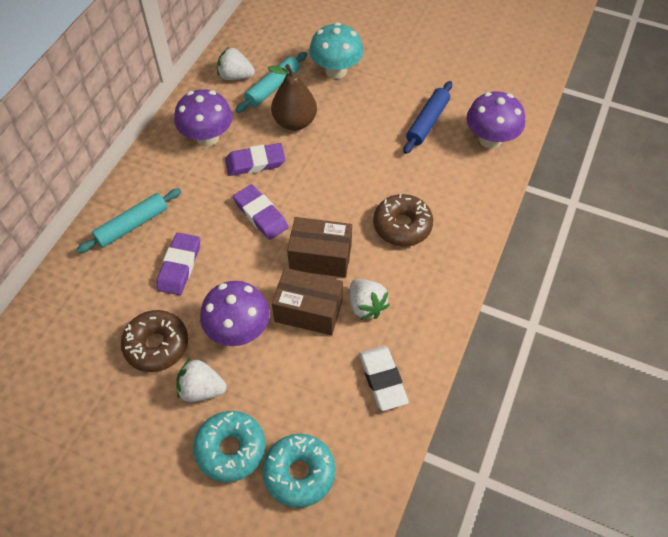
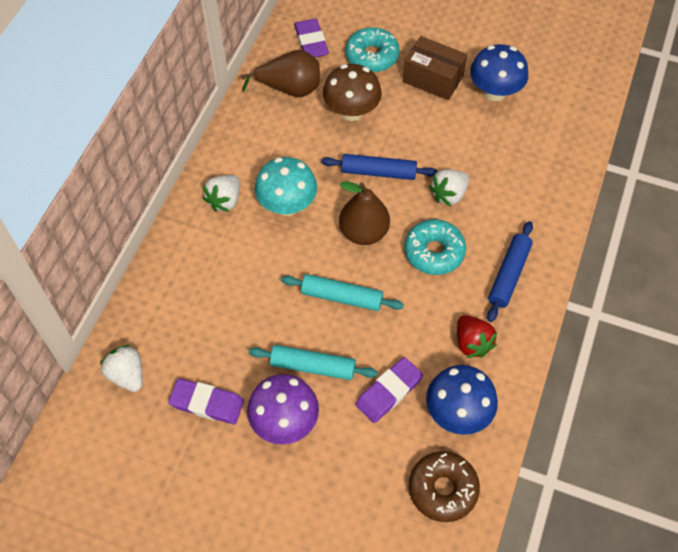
blue mushroom: none = 0 -> [426,365,498,435] [470,44,528,101] = 2
blue rolling pin: [404,81,452,154] = 1 -> [321,154,437,180] [487,221,533,322] = 2
brown box: [272,268,343,335] [287,217,352,277] = 2 -> [403,36,467,100] = 1
brown donut: [121,310,188,372] [373,193,433,246] = 2 -> [409,451,480,522] = 1
brown mushroom: none = 0 -> [323,64,382,121] = 1
brown pear: [268,64,317,131] = 1 -> [241,50,320,97] [339,181,390,245] = 2
purple mushroom: [174,89,233,146] [200,281,270,346] [466,91,525,149] = 3 -> [247,374,319,445] = 1
red strawberry: none = 0 -> [457,315,497,358] = 1
white eraser: [359,346,409,411] = 1 -> none = 0

